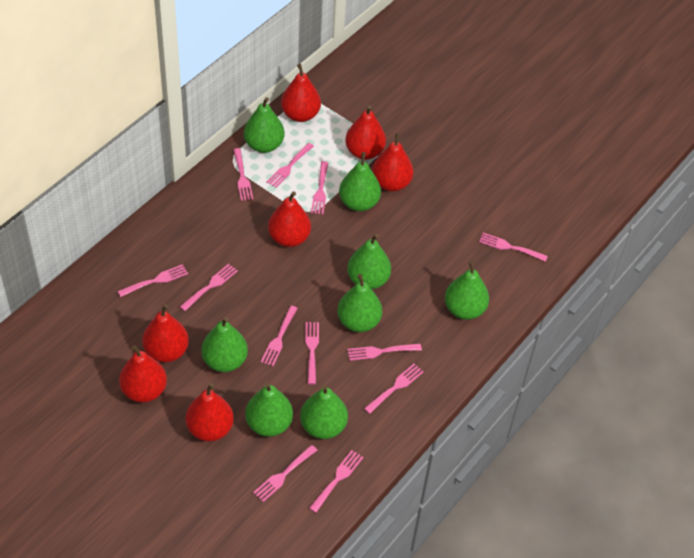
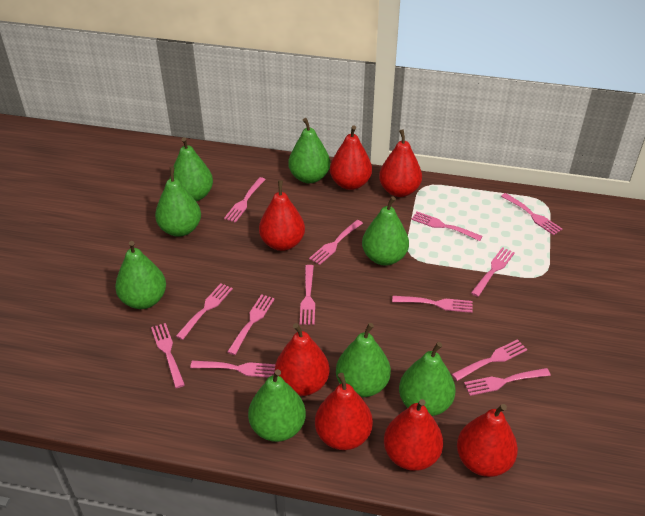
pink fork: [118,264,188,297] [180,264,238,311] [233,148,253,201] [253,445,317,502] [261,306,298,366] [266,143,314,188] [305,322,319,385] [309,450,363,513] [311,161,328,215] [347,344,422,361] [364,364,424,414] [479,233,548,262] = 12 -> [151,323,185,388] [176,283,233,340] [190,361,275,378] [224,177,266,223] [227,294,275,355] [300,265,315,325] [309,220,363,265] [392,296,473,313] [411,211,483,241] [452,339,527,381] [464,368,551,396] [471,247,515,297] [501,193,562,235] = 13

